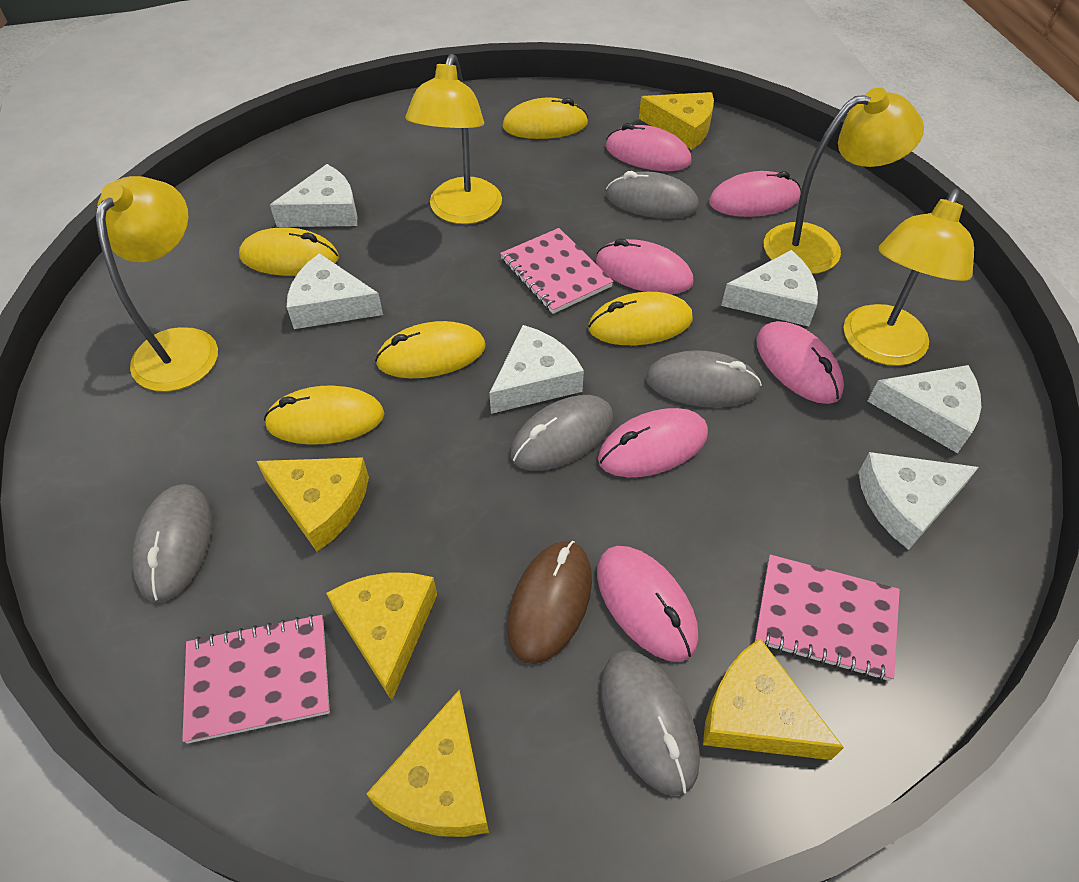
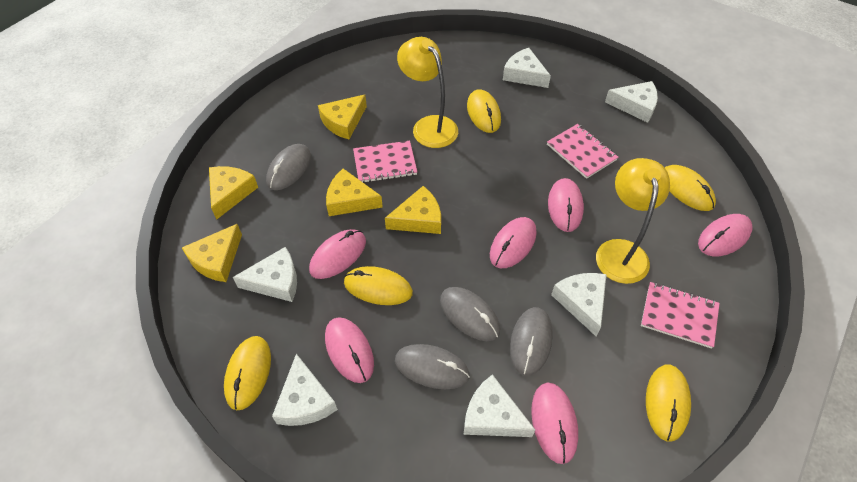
brown mouse: [507,541,592,664] = 1 -> none = 0
grey mouse: [132,484,212,603] [510,395,613,471] [601,650,700,796] [606,171,699,219] [646,350,762,408] = 5 -> [266,144,311,190] [395,344,470,389] [440,287,500,341] [510,307,553,376] = 4
yellow lamp: [96,176,218,392] [406,54,502,224] [764,88,924,274] [844,189,974,366] = 4 -> [397,37,458,148] [596,158,670,284] = 2

